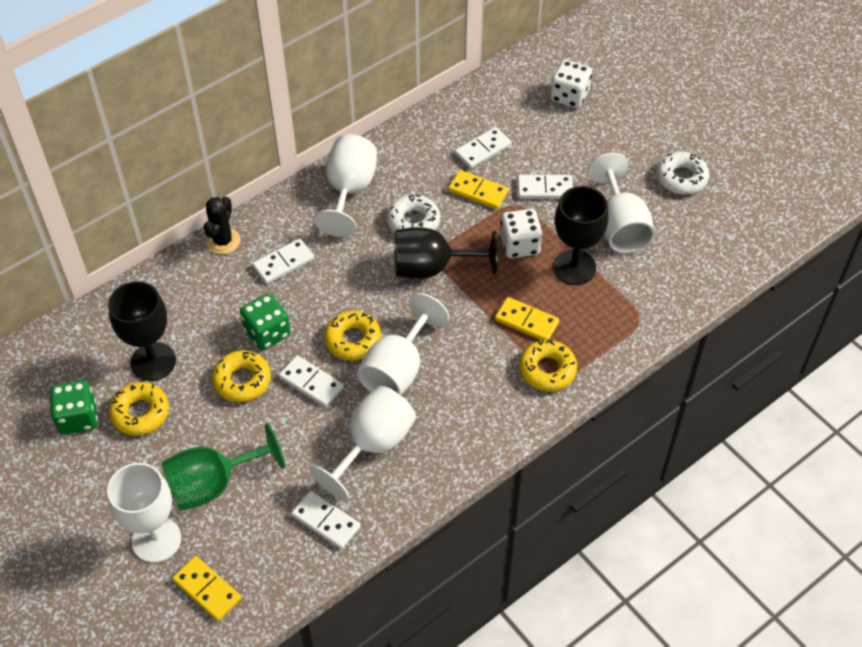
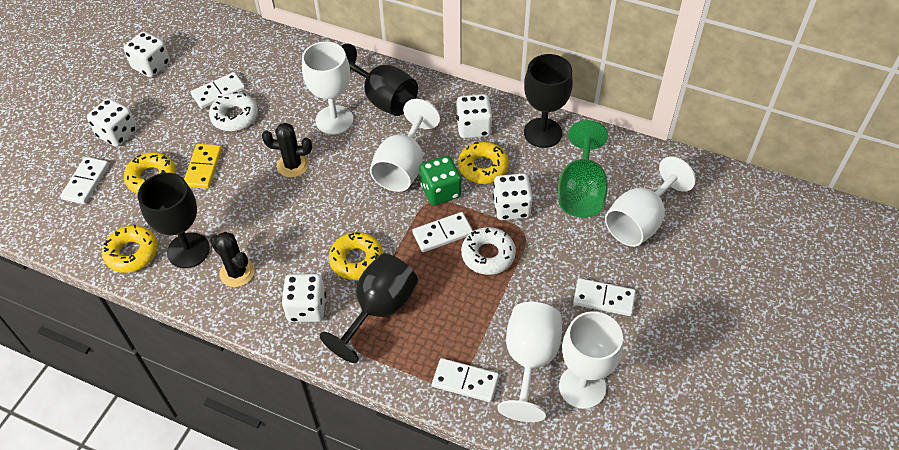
black cactus: [203,196,240,255] = 1 -> [210,232,255,287] [262,123,312,178] = 2
black goblet: [108,281,176,381] [395,227,498,279] [553,186,608,285] = 3 -> [138,173,210,268] [320,253,418,363] [341,43,418,116] [524,54,573,148] = 4
green dice: [50,380,98,435] [240,293,291,350] = 2 -> [419,156,461,206] = 1
white dice: [500,209,543,258] [550,60,592,108] = 2 -> [87,98,137,147] [124,31,170,77] [282,274,326,322] [456,94,492,138] [493,173,533,220] = 5
yellow domino: [172,556,241,621] [448,170,508,209] [495,297,559,340] = 3 -> [184,144,222,189] = 1

